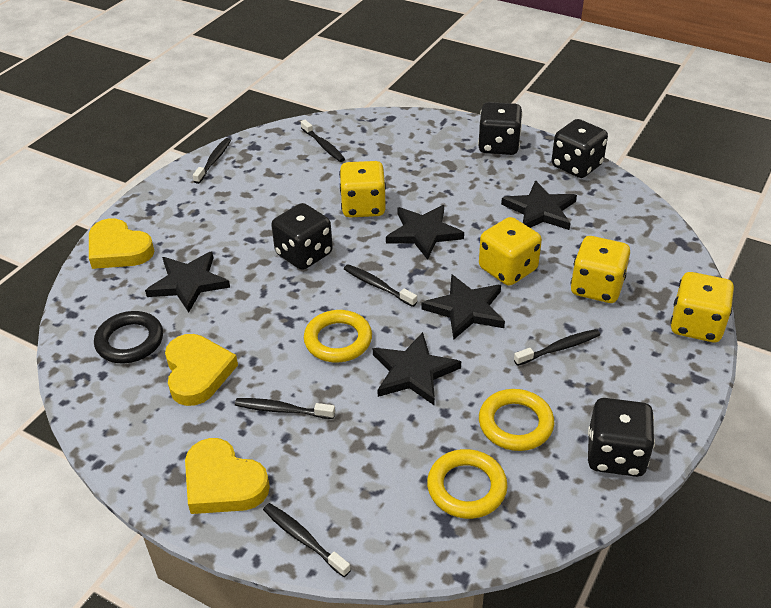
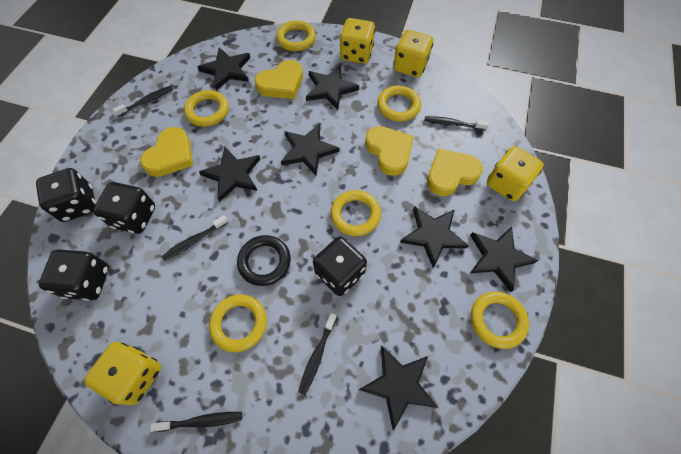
black star: [145,251,230,313] [373,332,461,405] [386,205,464,260] [421,274,505,340] [501,180,577,230] = 5 -> [198,47,250,91] [199,147,260,202] [281,123,340,175] [306,65,359,110] [359,346,438,430] [400,206,469,268] [469,227,538,292] = 7
black toothbrush: [193,138,231,184] [235,398,335,419] [263,503,351,577] [301,120,345,162] [344,264,417,307] [514,329,600,366] = 6 -> [112,86,173,117] [150,412,242,432] [161,215,229,261] [298,313,337,395] [424,116,489,130] = 5
yellow heart: [89,218,155,269] [165,334,238,406] [185,438,270,514] = 3 -> [140,127,193,177] [255,60,303,99] [365,126,414,176] [427,149,483,196] = 4
yellow ring: [304,310,372,362] [427,449,508,519] [479,389,554,451] = 3 -> [184,90,229,127] [209,295,267,352] [276,20,316,51] [330,190,381,236] [377,86,421,122] [471,292,529,349] = 6

